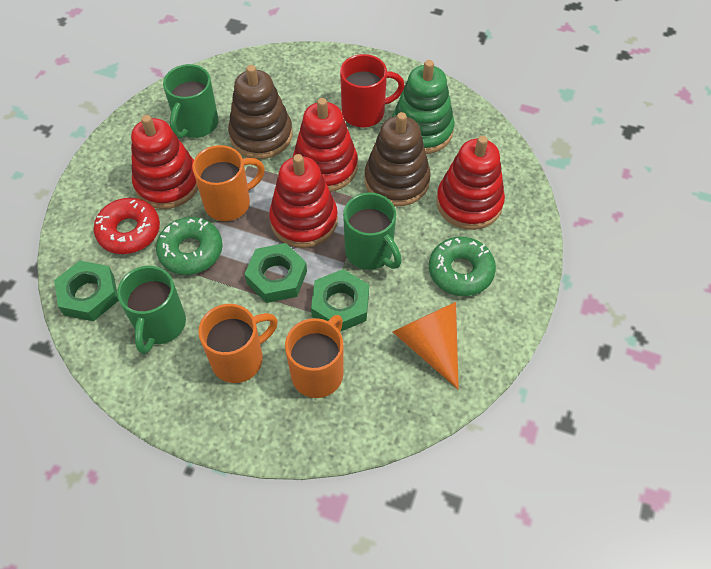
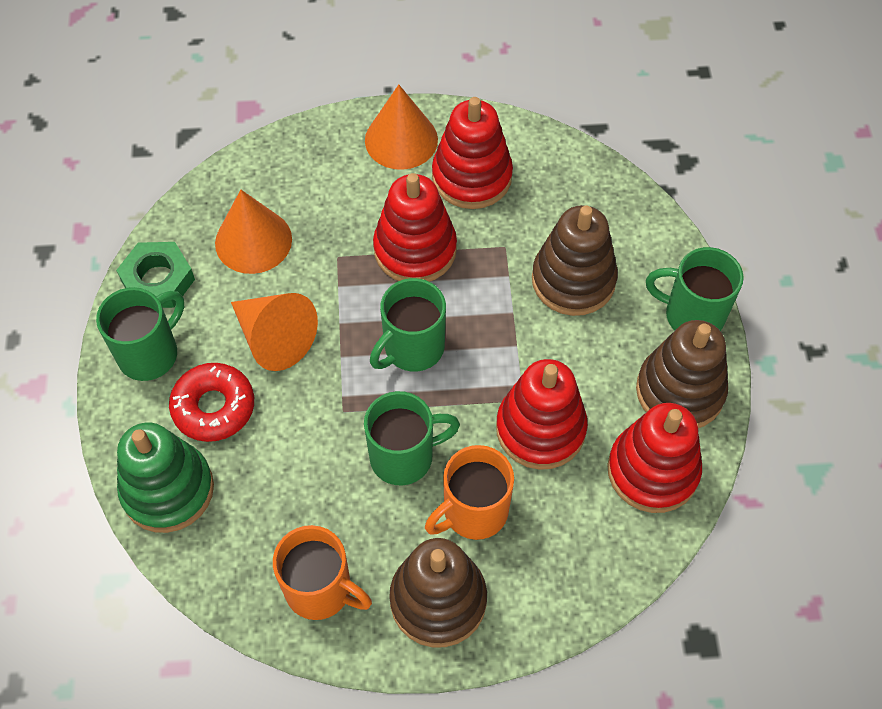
brown stacking toy: [228,65,292,159] [364,112,430,207] = 2 -> [389,538,487,648] [532,205,618,316] [636,320,728,428] = 3
green donut: [156,217,222,275] [429,237,496,296] = 2 -> none = 0
green mug: [117,266,186,354] [163,64,219,139] [343,192,402,270] = 3 -> [96,287,184,381] [364,391,460,486] [370,278,446,372] [646,247,744,331] = 4
green nut: [54,261,119,321] [245,243,307,303] [311,269,369,331] = 3 -> [116,242,195,308] = 1
orange cone: [393,302,459,389] = 1 -> [215,190,292,274] [231,293,318,371] [365,85,438,170] = 3
orange mug: [193,145,265,221] [198,304,278,383] [285,315,343,398] = 3 -> [273,525,372,620] [425,445,514,540] = 2
red mug: [340,54,405,127] = 1 -> none = 0

